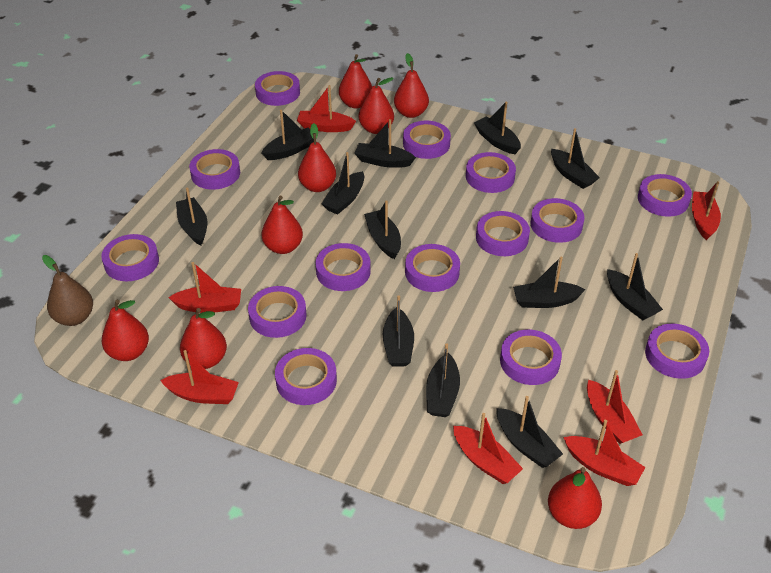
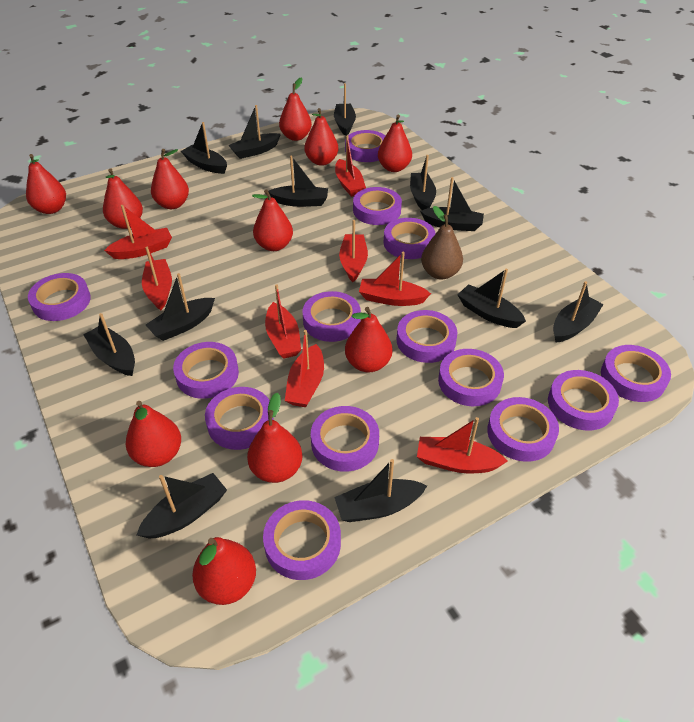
red boat: [160,350,239,404] [168,262,241,313] [297,85,356,132] [453,413,523,484] [563,420,645,486] [587,370,643,444] [692,181,721,240] = 7 -> [104,205,172,259] [142,247,172,310] [265,285,301,359] [285,330,324,407] [335,135,366,197] [339,220,368,282] [359,252,431,306] [417,417,507,473] = 8
red pear: [102,300,149,361] [180,308,227,369] [262,196,303,254] [298,123,336,192] [339,54,372,108] [359,77,394,134] [394,53,429,118] [548,467,602,529] = 8 -> [26,154,66,214] [103,168,143,229] [126,401,181,467] [151,149,189,209] [192,537,256,605] [247,393,302,483] [252,189,293,251] [279,78,312,141] [304,108,338,166] [345,307,392,373] [378,115,412,172] = 11

